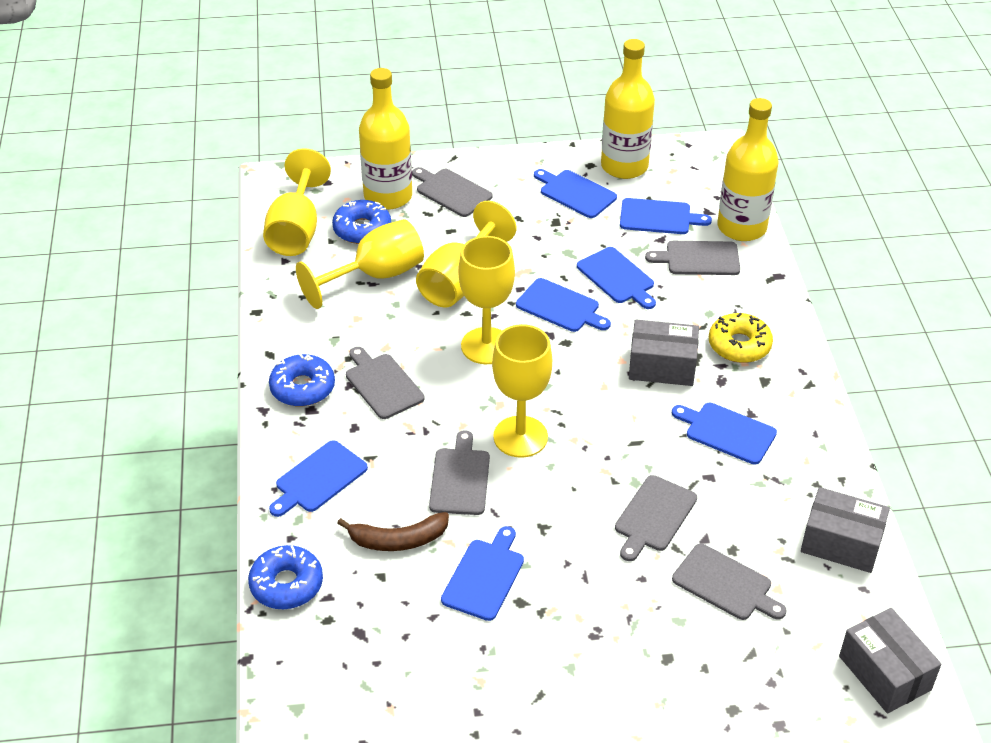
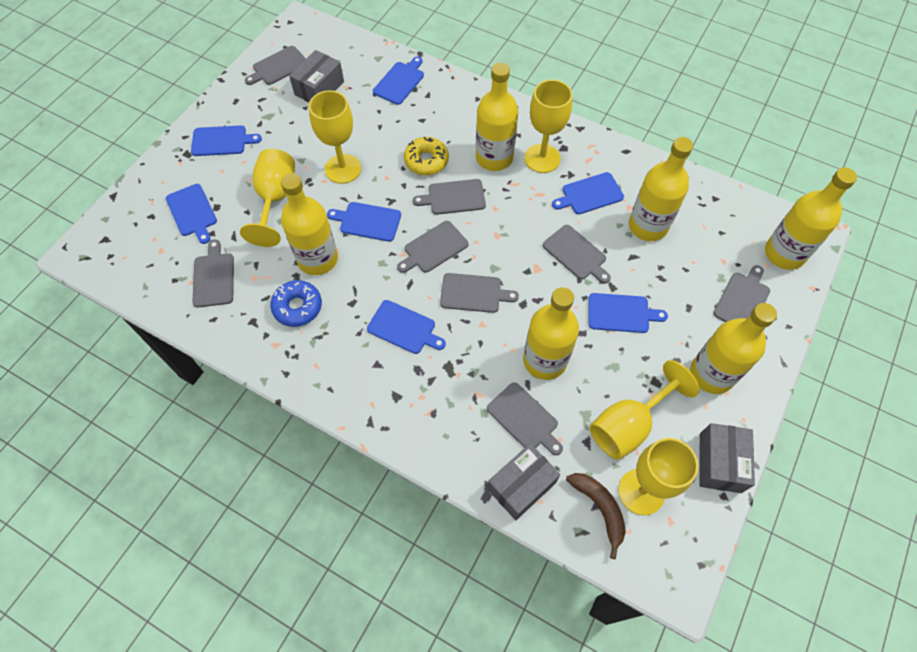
blue donut: [248,545,323,609] [269,354,335,406] [332,200,391,244] = 3 -> [270,280,322,327] = 1
grey cutting board: [346,347,425,419] [412,167,493,217] [429,430,490,515] [615,475,697,561] [645,241,740,275] [672,544,786,620] = 6 -> [192,240,234,307] [245,46,306,85] [397,221,468,273] [413,179,486,215] [440,273,519,313] [487,382,563,455] [543,225,611,284] [713,265,770,322] = 8
yellow bottle: [359,68,412,210] [601,39,655,179] [717,98,779,241] = 3 -> [281,173,338,275] [476,63,518,171] [523,287,579,380] [629,137,693,241] [690,303,777,394] [765,167,857,270] = 6

